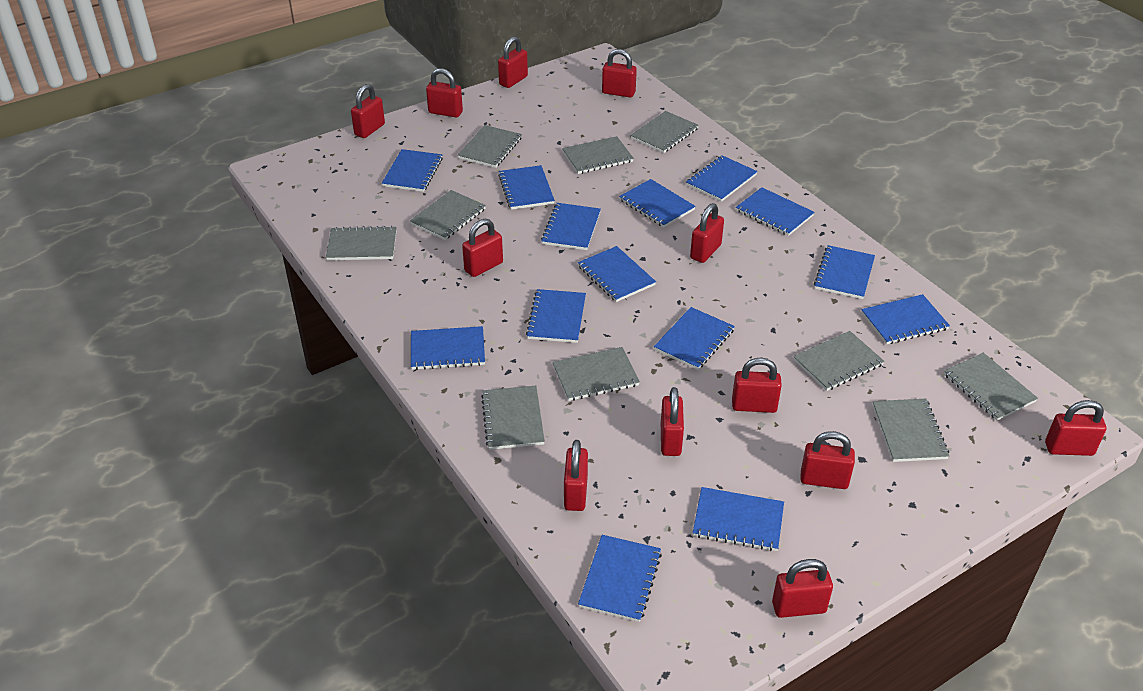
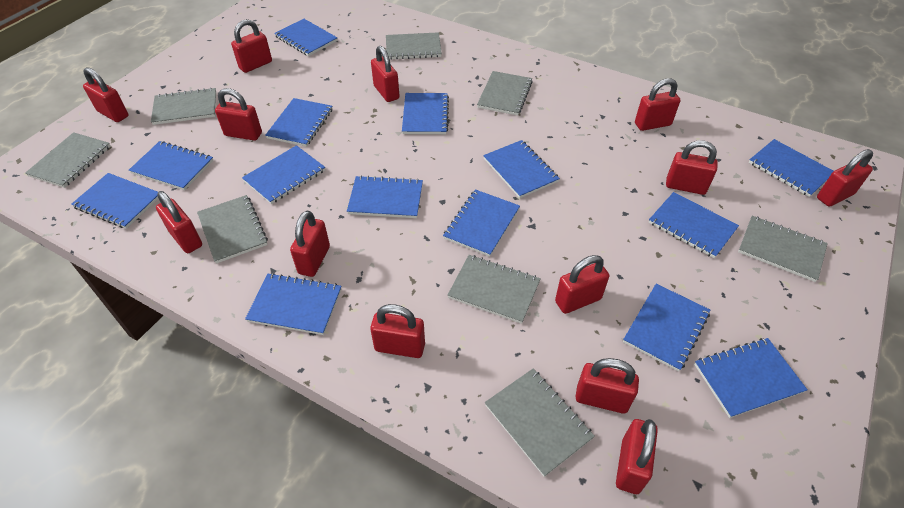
grey notebook: [326,226,397,260] [410,190,486,240] [458,125,522,168] [481,386,545,450] [552,347,640,401] [562,136,634,174] [631,111,699,153] [793,331,885,391] [873,399,949,462] [944,353,1038,421] = 10 -> [25,132,111,188] [151,88,216,125] [197,195,268,264] [386,32,442,60] [448,255,541,324] [477,71,533,115] [485,369,595,477] [738,216,828,282] = 8
red padlock: [351,84,385,138] [426,68,463,118] [462,219,503,277] [498,36,528,88] [564,440,588,511] [602,49,637,98] [661,387,684,456] [690,203,724,263] [732,357,782,413] [772,559,833,618] [800,431,855,489] [1045,400,1106,456] = 12 -> [83,67,129,122] [156,191,202,253] [215,88,262,141] [231,19,272,73] [290,211,330,277] [370,304,425,358] [371,46,400,102] [555,255,609,314] [576,358,639,414] [616,419,658,494] [635,78,680,131] [666,140,718,195] [817,149,873,207] = 13

